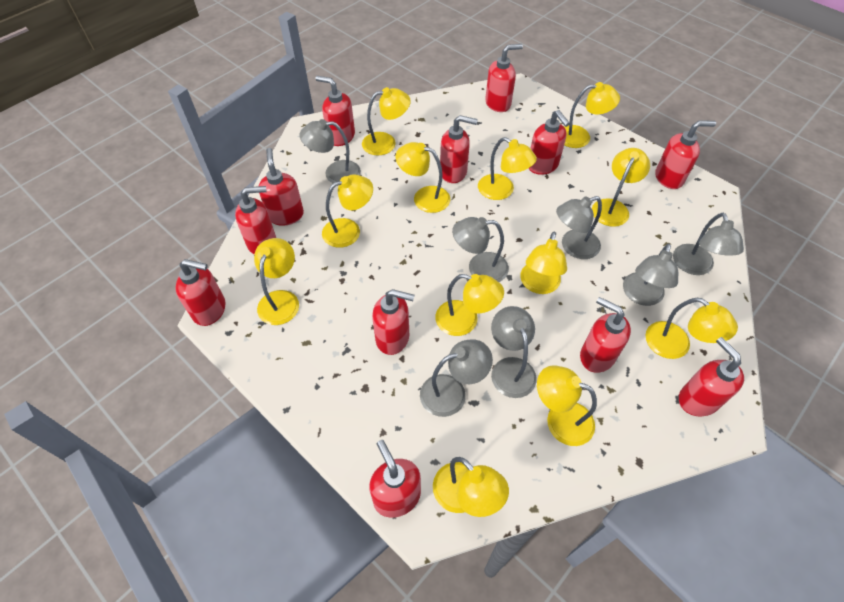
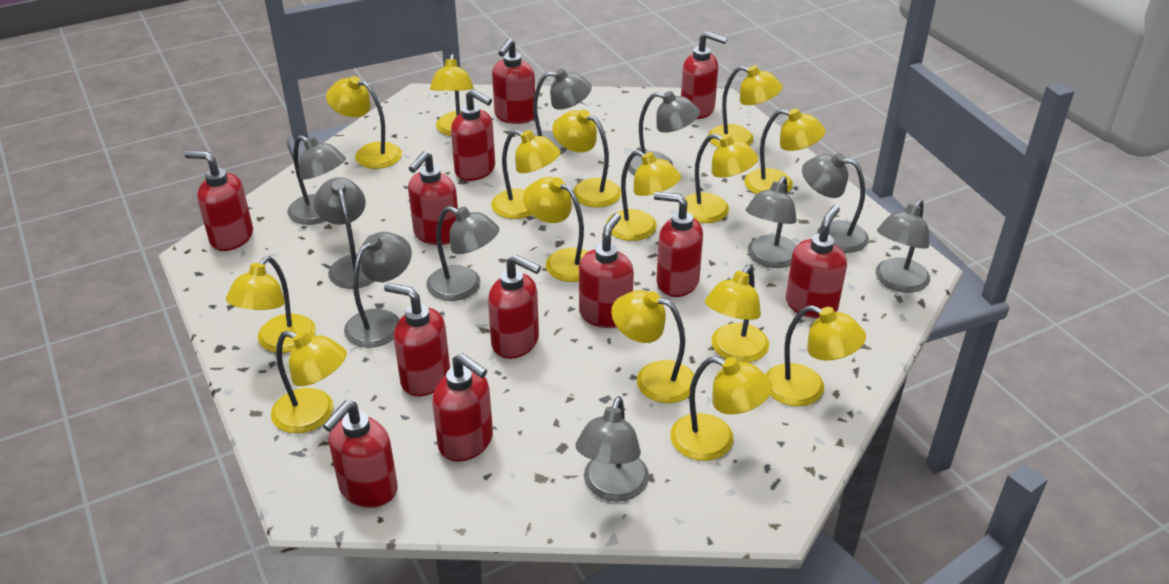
grey lamp: [299,119,361,183] [420,339,493,417] [452,217,509,282] [491,306,537,398] [556,196,602,259] [623,243,678,306] [673,213,744,275] = 7 -> [287,135,346,225] [314,177,374,289] [344,232,412,348] [426,206,499,301] [533,69,592,154] [575,396,649,502] [628,91,700,175] [746,177,797,268] [802,153,869,253] [876,199,930,293] = 10
yellow lamp: [254,238,299,325] [322,175,373,248] [362,87,411,155] [396,142,450,213] [433,457,509,517] [435,274,504,336] [478,137,537,200] [520,232,567,294] [537,365,597,446] [564,82,620,148] [592,148,650,227] [645,298,738,359] = 12 -> [226,256,316,353] [271,331,347,433] [326,76,402,169] [430,54,474,136] [491,130,561,219] [523,177,588,282] [552,110,621,208] [606,150,681,241] [611,290,694,403] [670,357,772,461] [684,134,758,223] [705,265,769,363] [708,65,783,147] [744,108,826,194] [766,305,866,406] = 15

